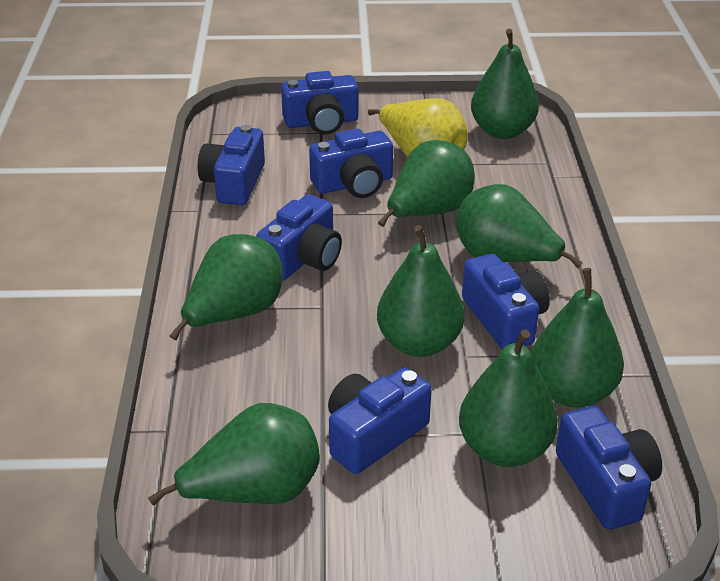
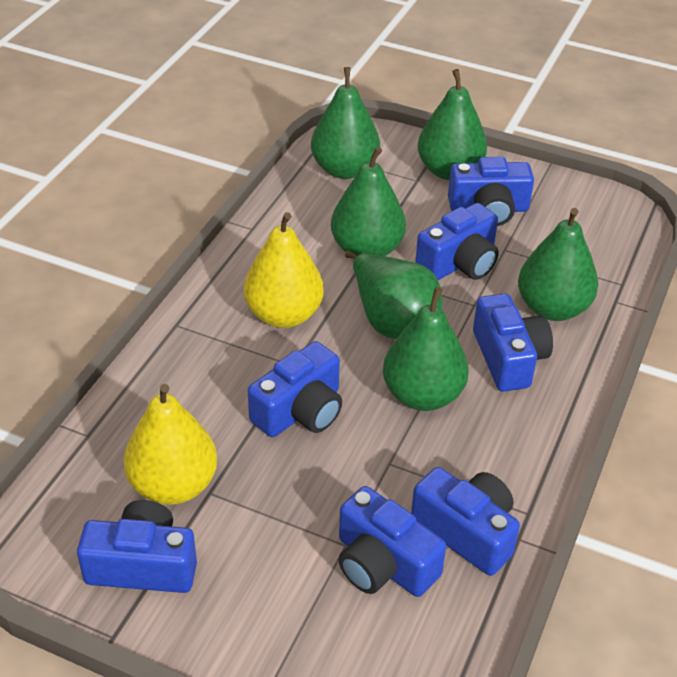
green pear: [148,403,320,506] [170,234,283,340] [377,225,465,357] [378,140,475,227] [456,184,583,268] [459,329,558,467] [471,29,539,139] [531,268,624,407] = 8 -> [311,67,380,179] [331,147,406,256] [345,251,442,339] [383,287,469,411] [418,69,487,180] [518,208,598,321] = 6
yellow pear: [368,98,468,157] = 1 -> [124,384,217,505] [244,212,324,328] = 2

